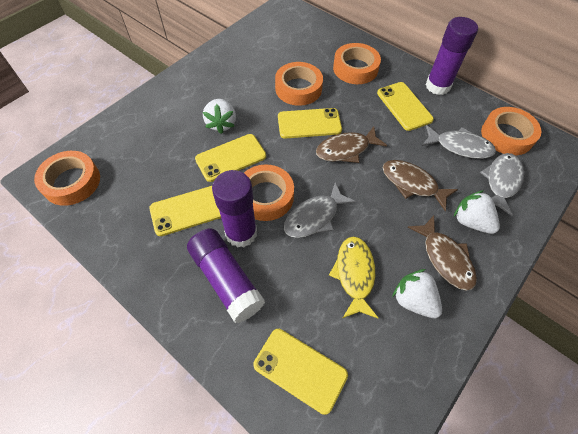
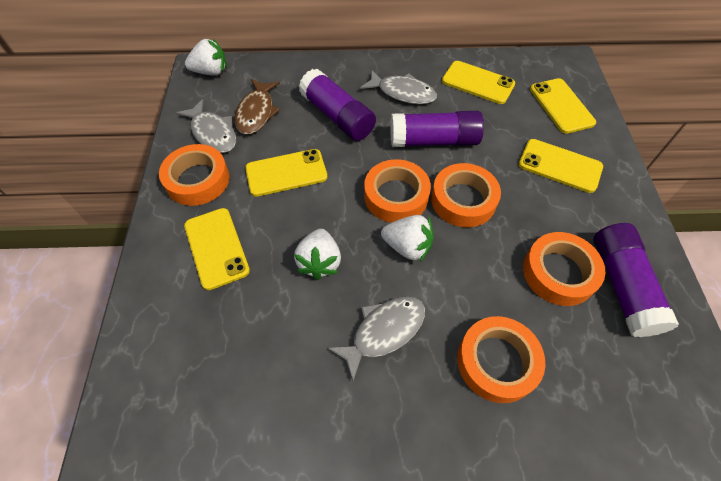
brown fish: [316,126,387,163] [383,160,458,211] [407,216,477,291] = 3 -> [235,79,280,135] = 1
yellow fish: [329,236,378,318] = 1 -> none = 0

